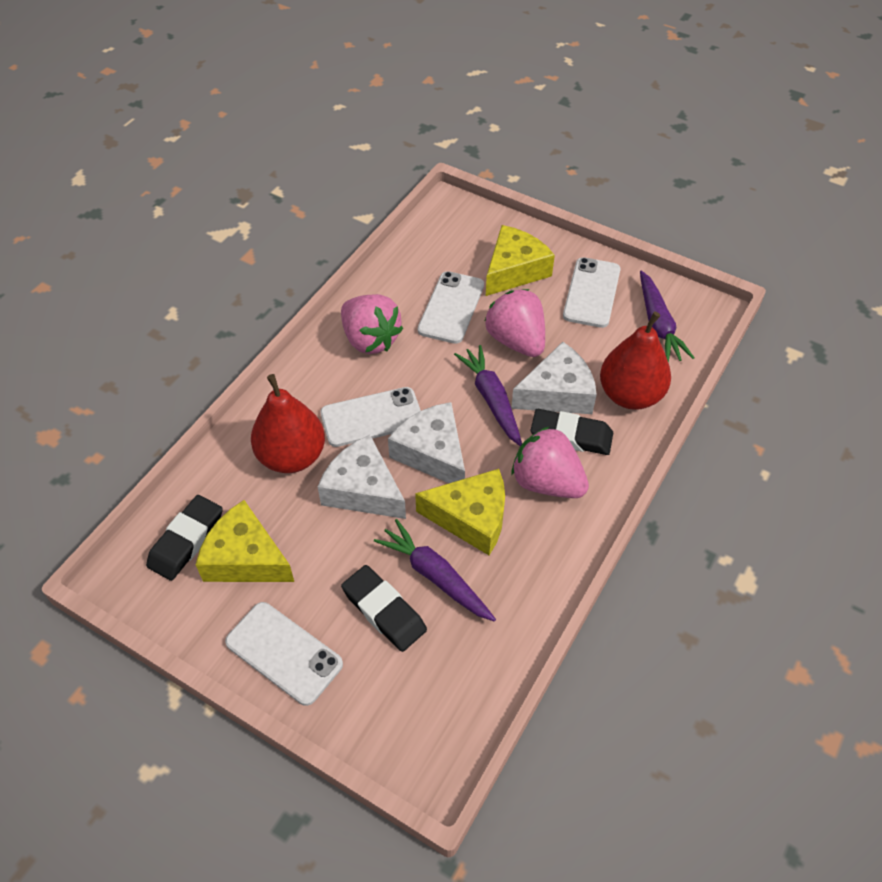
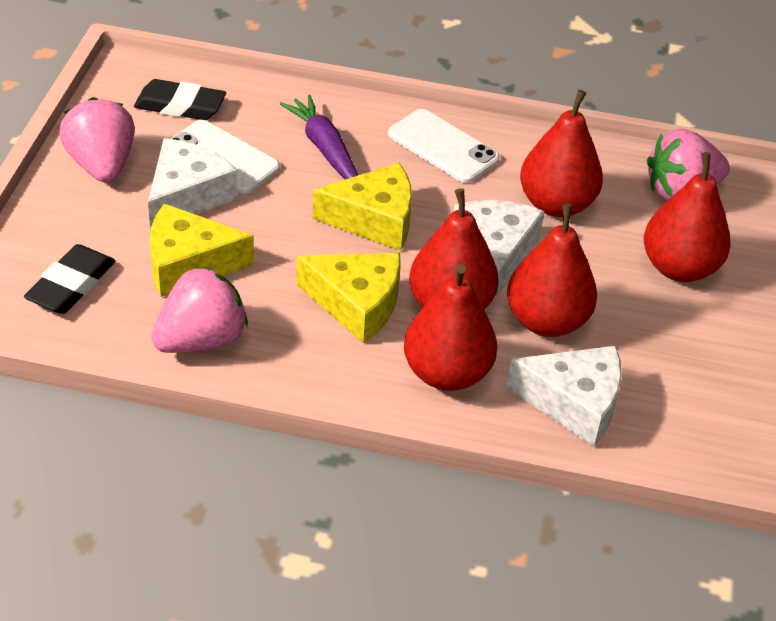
black eraser: [146,495,223,581] [341,565,427,652] [531,409,613,455] = 3 -> [24,244,115,314] [134,79,226,120] = 2
purple carrot: [374,519,496,622] [454,345,522,446] [640,271,694,363] = 3 -> [280,94,358,179] = 1
red pear: [251,374,325,473] [600,312,671,410] = 2 -> [404,264,497,391] [409,188,499,310] [507,203,597,337] [520,90,603,217] [644,152,731,282] = 5
white phone: [225,602,343,706] [321,387,421,447] [418,271,484,344] [563,257,621,328] = 4 -> [170,120,280,194] [388,109,500,183] = 2

